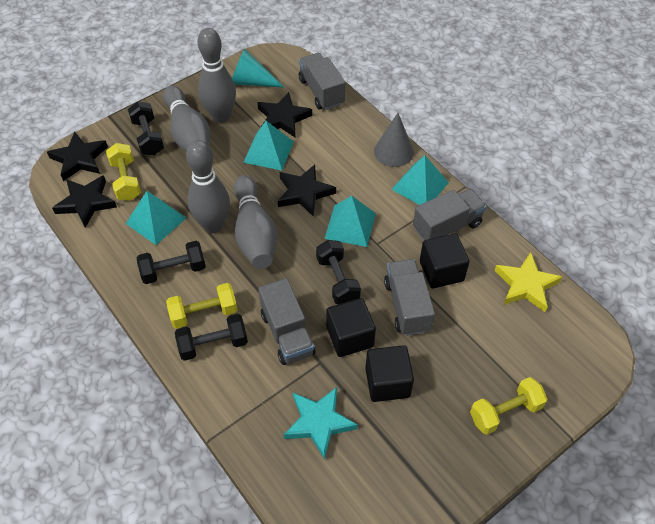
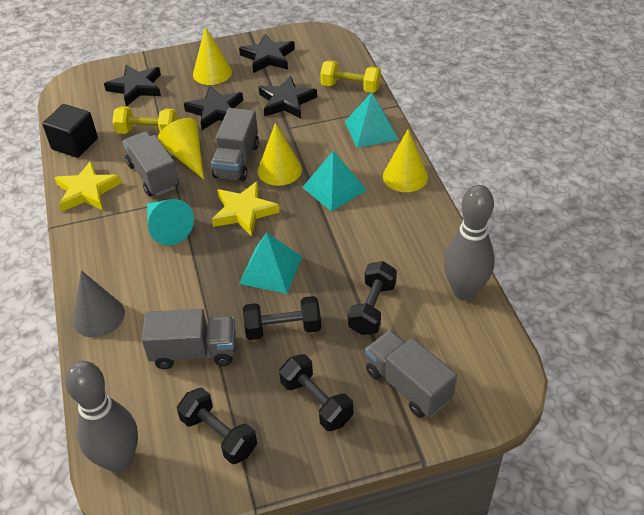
black cube: [327,298,376,357] [365,345,414,402] [420,234,469,288] = 3 -> [42,104,98,158] = 1
grey bowling pin: [163,85,210,152] [186,140,230,233] [198,28,236,123] [234,175,277,269] = 4 -> [65,361,138,473] [444,185,495,301] = 2
turquoise pyramid: [126,191,186,245] [243,121,294,171] [324,196,376,247] [391,155,449,205] = 4 -> [239,232,302,294] [302,151,366,212] [345,92,399,148] = 3
turquoise star: [284,387,358,460] = 1 -> none = 0
yellow cone: none = 0 -> [157,118,204,179] [193,27,232,85] [258,123,302,186] [383,129,428,192] = 4
yellow dumbbell: [106,143,141,201] [166,283,238,329] [470,377,547,435] = 3 -> [112,107,178,134] [320,60,381,93] = 2
yellow star: [495,252,562,312] = 1 -> [54,161,121,211] [212,181,280,236] = 2

